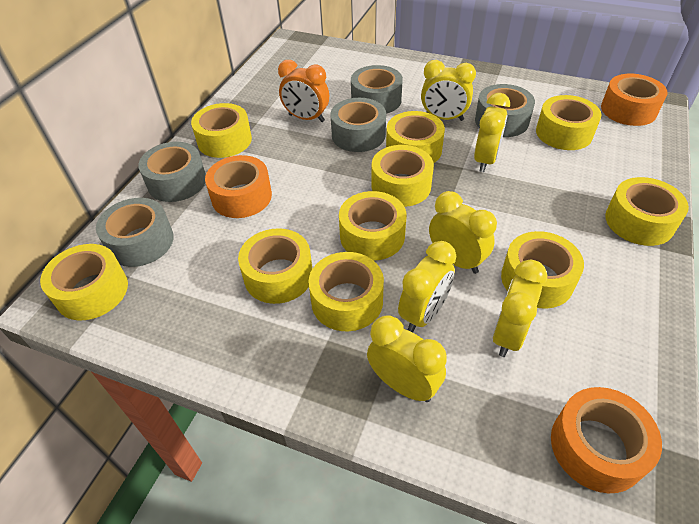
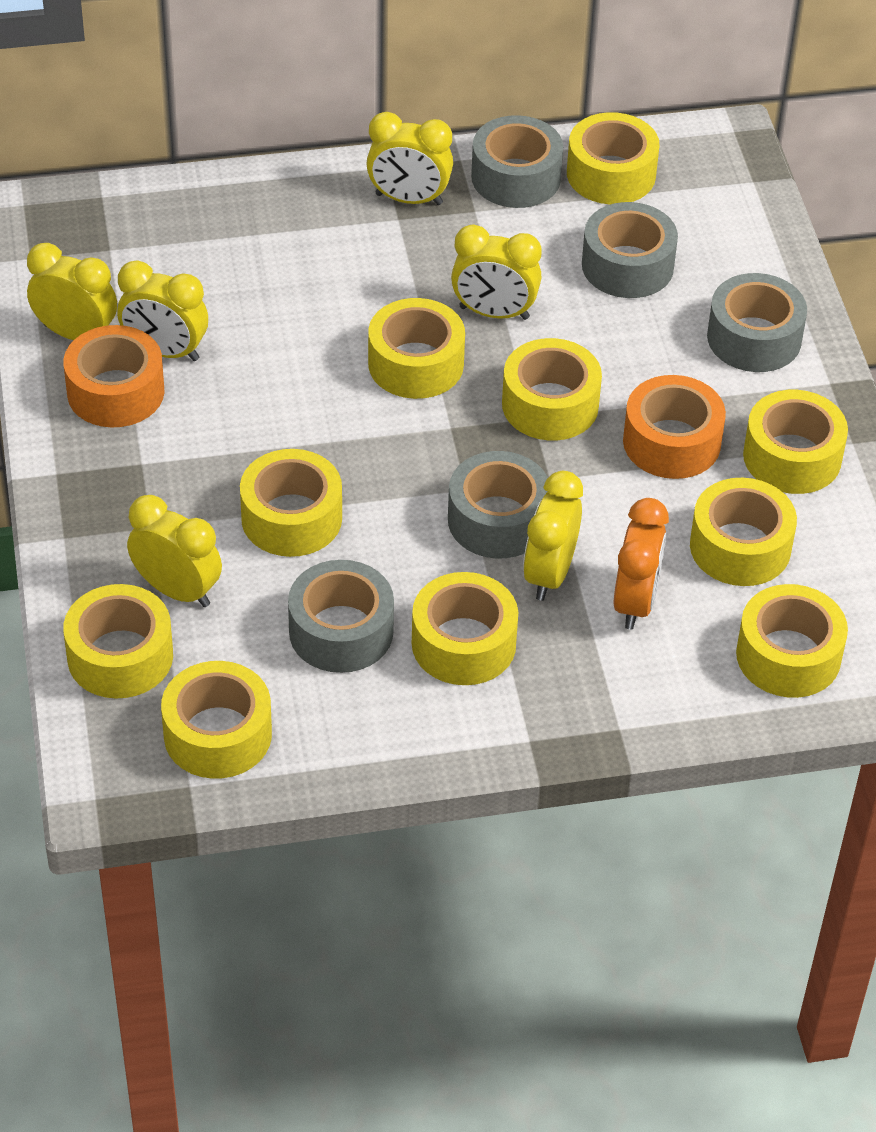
orange tape: [205,155,272,218] [551,387,662,493] [601,74,668,126] = 3 -> [64,325,165,428] [623,375,726,479] = 2

